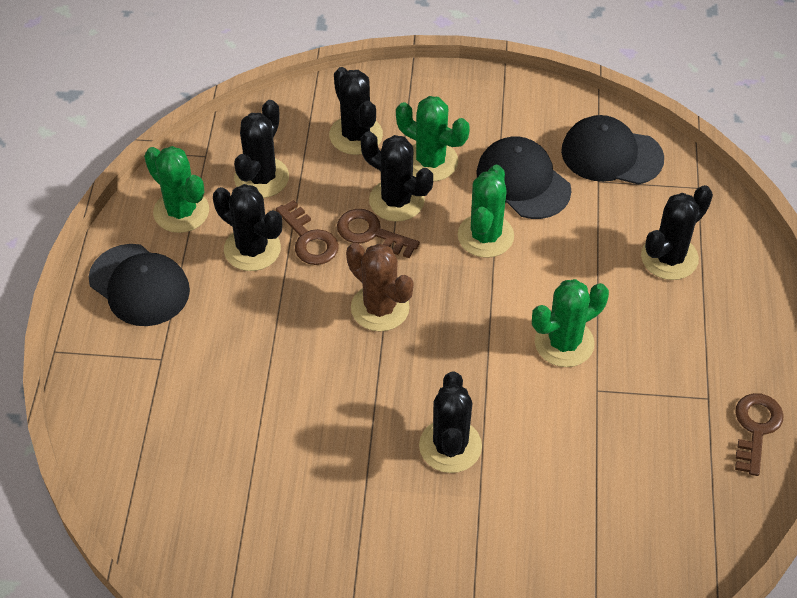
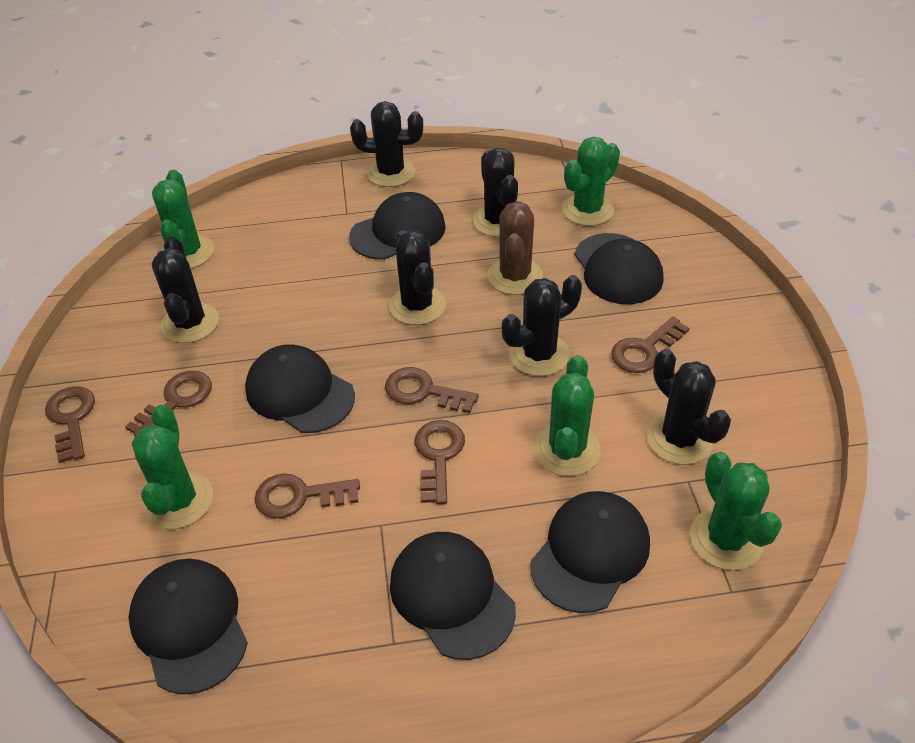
black cap: [89,244,190,326] [476,136,571,219] [561,115,664,185] = 3 -> [128,559,248,695] [245,344,355,433] [349,192,446,260] [390,532,516,660] [530,491,650,613] [575,233,663,304] = 6
brown key: [276,200,339,265] [337,209,420,258] [735,393,784,476] = 3 -> [45,386,95,463] [125,371,212,436] [254,473,360,519] [385,367,479,413] [415,420,465,504] [611,317,689,373] = 6
green cactus: [144,146,209,233] [396,96,470,181] [457,165,514,258] [532,279,609,367] = 4 -> [132,405,213,529] [152,170,214,269] [534,355,601,476] [562,137,620,226] [690,452,782,570] = 5

